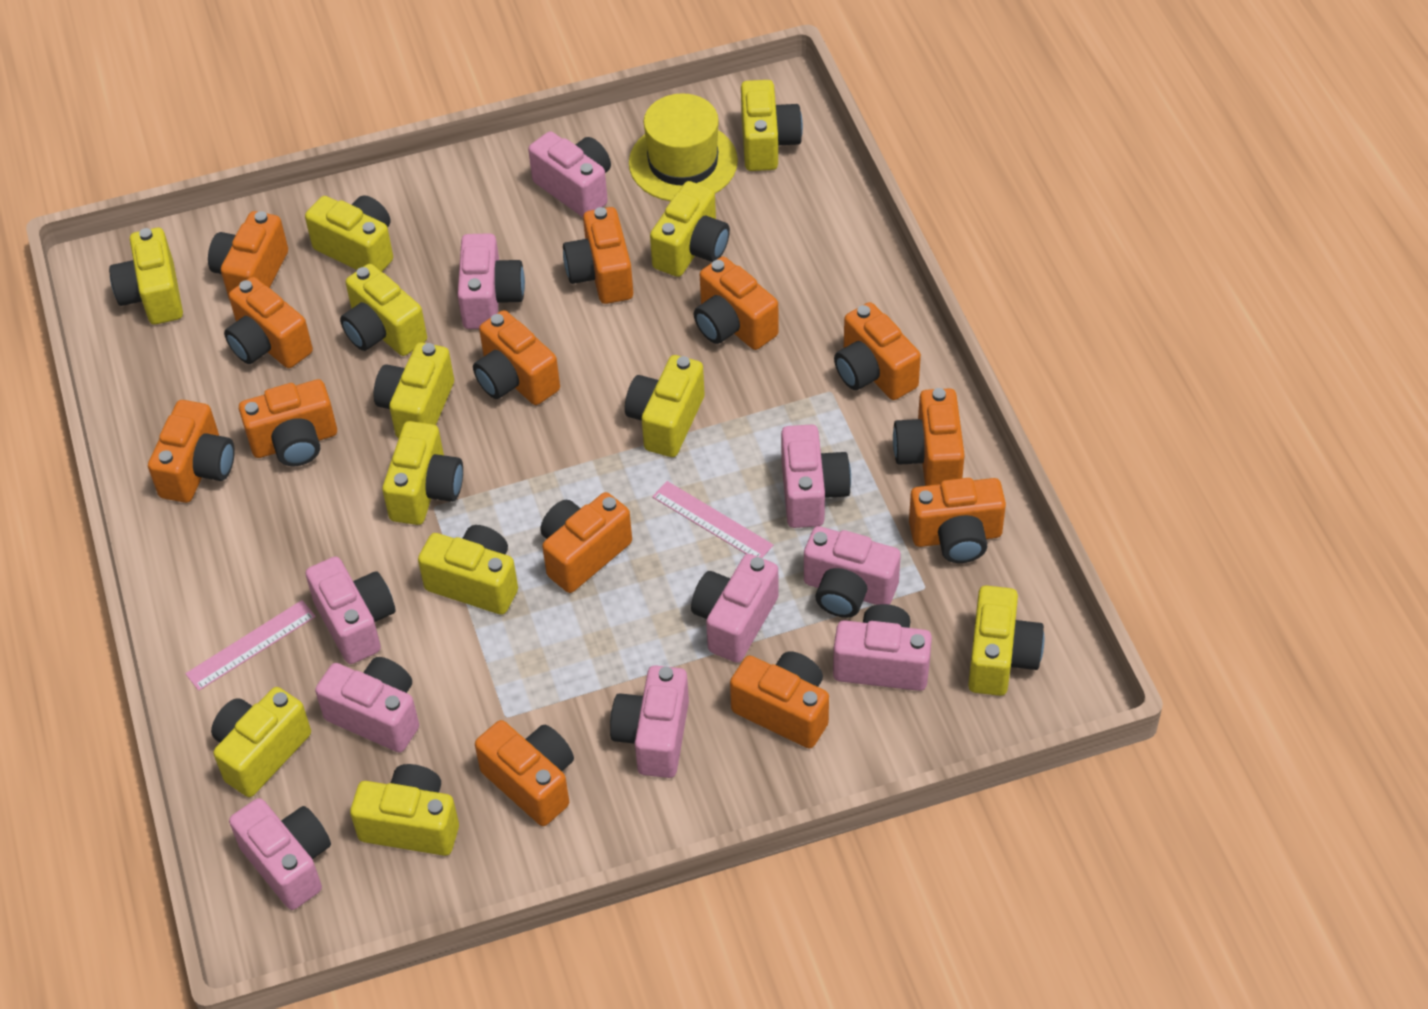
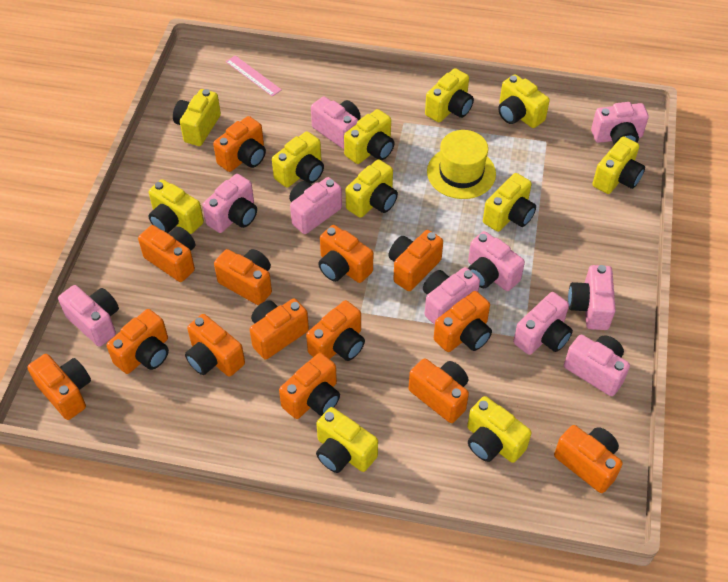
orange camera: [148,400,235,503] [208,211,288,300] [224,277,313,368] [239,379,337,466] [473,310,560,405] [475,720,574,826] [540,492,632,593] [563,207,633,304] [694,257,779,350] [730,651,829,749] [834,302,921,400] [893,388,965,486] [909,478,1006,563] = 13 -> [27,354,91,420] [106,309,169,374] [138,225,195,282] [185,314,245,377] [213,116,266,172] [214,249,272,305] [250,299,309,360] [279,353,340,419] [306,300,365,361] [318,225,373,283] [388,230,443,291] [408,358,469,423] [434,291,492,352] [554,425,623,493] = 14
pink ruler: [185,600,316,691] [652,481,773,558] = 2 -> [226,55,282,96] = 1
yellow camera: [109,228,183,325] [211,687,311,797] [305,195,393,272] [340,264,427,356] [350,764,459,856] [374,342,454,438] [382,421,463,525] [418,525,518,615] [625,355,705,457] [650,181,730,277] [741,80,803,171] [968,585,1044,696] = 12 -> [148,179,204,234] [173,89,221,146] [272,131,324,188] [316,407,378,473] [344,109,395,164] [346,159,398,218] [425,68,474,122] [467,396,532,463] [483,173,536,232] [498,74,550,128] [592,136,645,194] = 11

